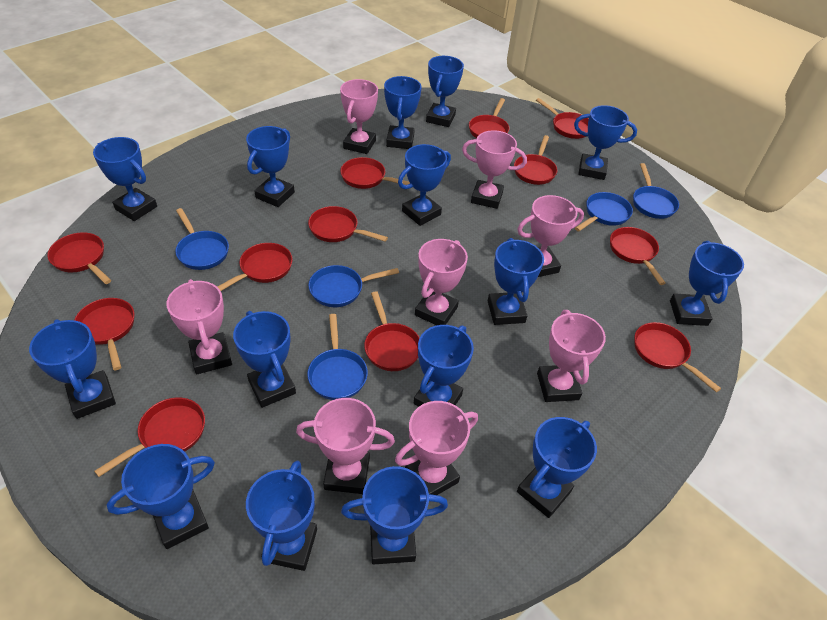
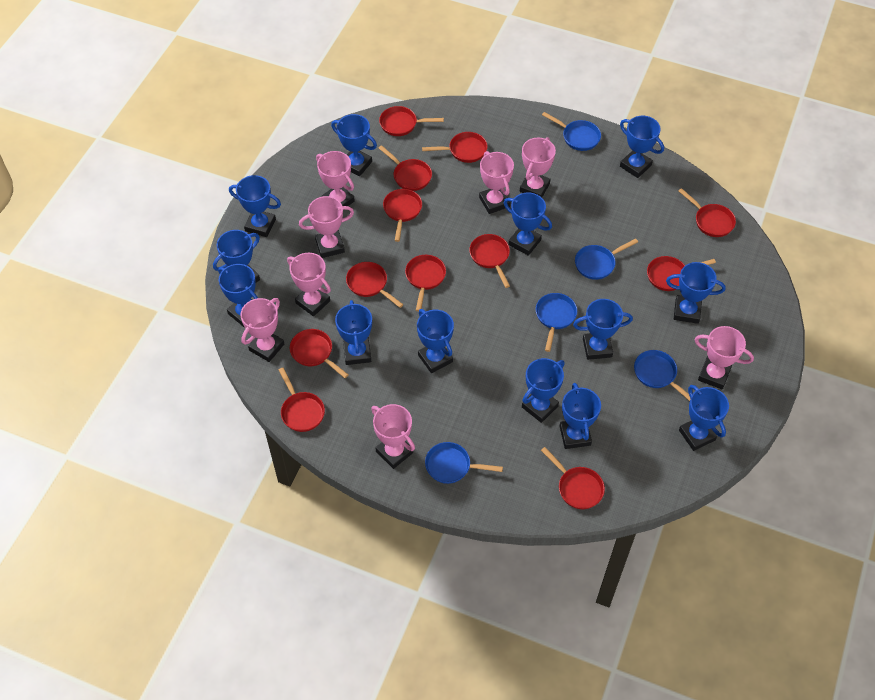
blue trophy: [29,319,116,419] [93,137,157,221] [107,444,215,549] [233,311,296,408] [246,126,295,207] [246,461,317,571] [341,466,448,565] [384,76,422,149] [398,144,451,226] [414,325,474,407] [426,56,464,127] [488,238,544,325] [517,417,597,518] [574,105,637,180] [670,241,744,326] = 15 -> [213,230,260,283] [218,264,258,328] [229,175,281,237] [331,114,377,176] [335,300,372,365] [417,309,454,373] [504,192,552,256] [522,358,565,423] [559,383,601,449] [573,299,633,360] [620,116,664,178] [666,262,726,324] [679,385,729,451] = 13

